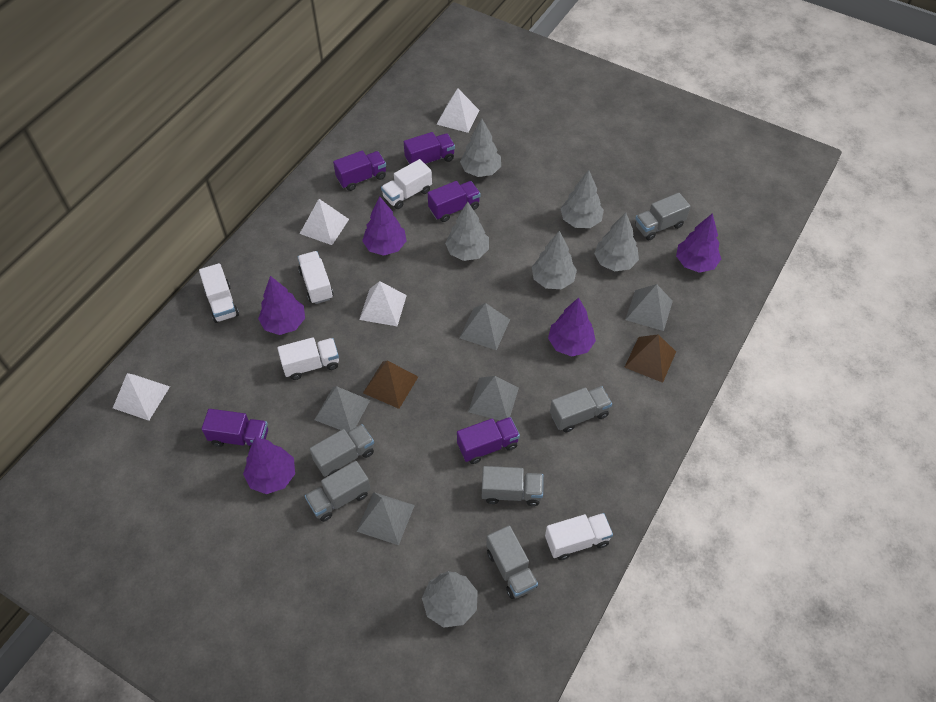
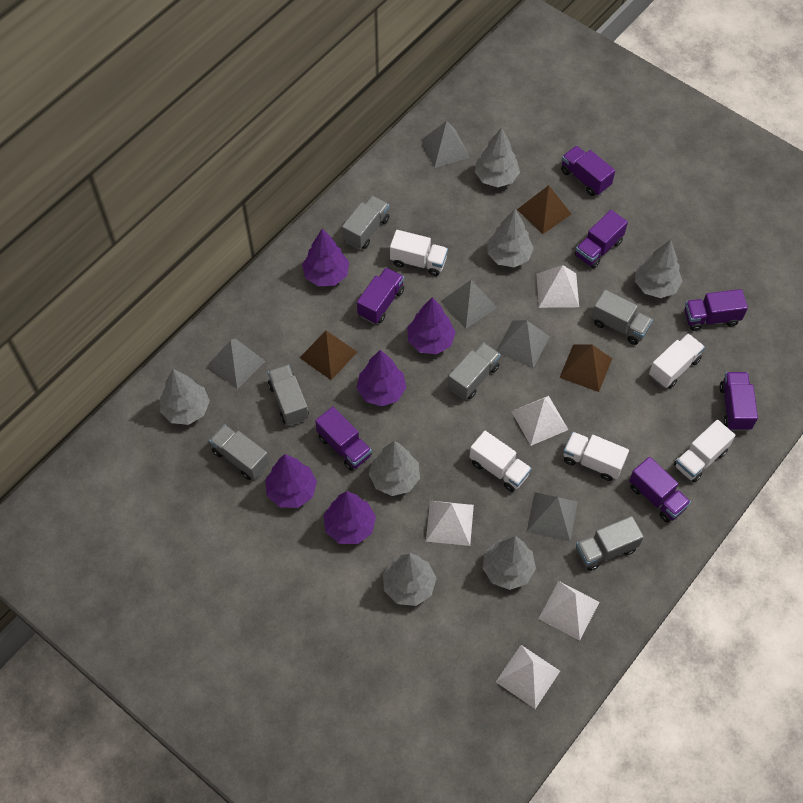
brown pyramid: [363,360,418,409] [625,334,676,383] = 2 -> [300,330,357,380] [517,185,571,234] [559,344,612,392] = 3
grey tree: [422,571,478,628] [445,202,489,261] [460,119,501,177] [532,231,577,289] [560,170,604,228] [594,213,639,271] = 6 -> [160,369,210,425] [369,441,420,496] [383,553,437,606] [475,128,520,187] [482,536,536,590] [487,209,534,267] [635,240,682,298] = 7
purple truck: [201,409,268,449] [333,151,386,191] [404,132,455,164] [428,181,481,222] [457,417,520,464] = 5 -> [315,407,372,471] [357,268,404,324] [561,146,615,196] [574,210,628,268] [629,457,691,523] [684,289,748,331] [720,372,758,431] = 7
white pyramid: [113,373,170,421] [300,199,349,245] [359,281,407,326] [436,88,480,133] = 4 -> [426,501,474,546] [496,645,560,709] [511,396,568,446] [536,265,579,308] [539,581,599,641] = 5

